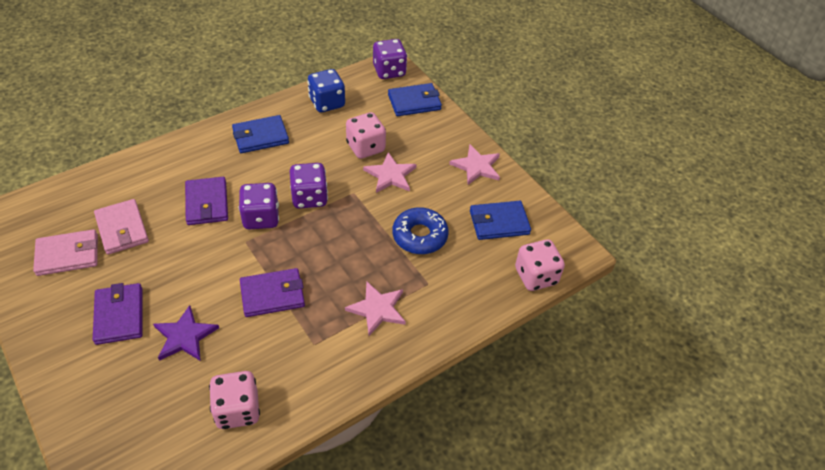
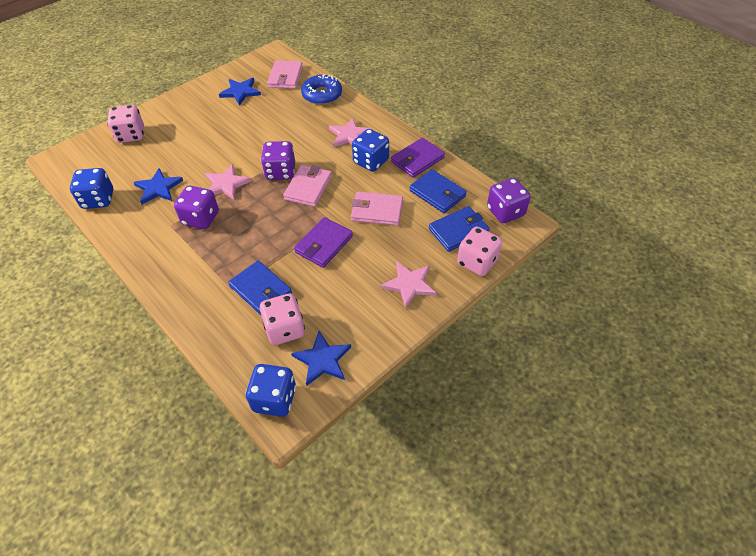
blue dice: [308,69,345,112] = 1 -> [70,168,113,209] [246,364,296,417] [352,129,389,172] = 3
blue star: none = 0 -> [133,168,183,205] [219,78,261,106] [291,331,351,386] = 3
pink wallet: [33,229,98,276] [94,199,149,255] = 2 -> [267,60,303,89] [283,165,332,207] [351,192,403,226] = 3
purple star: [153,305,219,361] = 1 -> none = 0
purple wallet: [93,283,143,345] [185,177,228,225] [240,268,305,317] = 3 -> [294,217,353,268] [391,138,445,178] = 2

